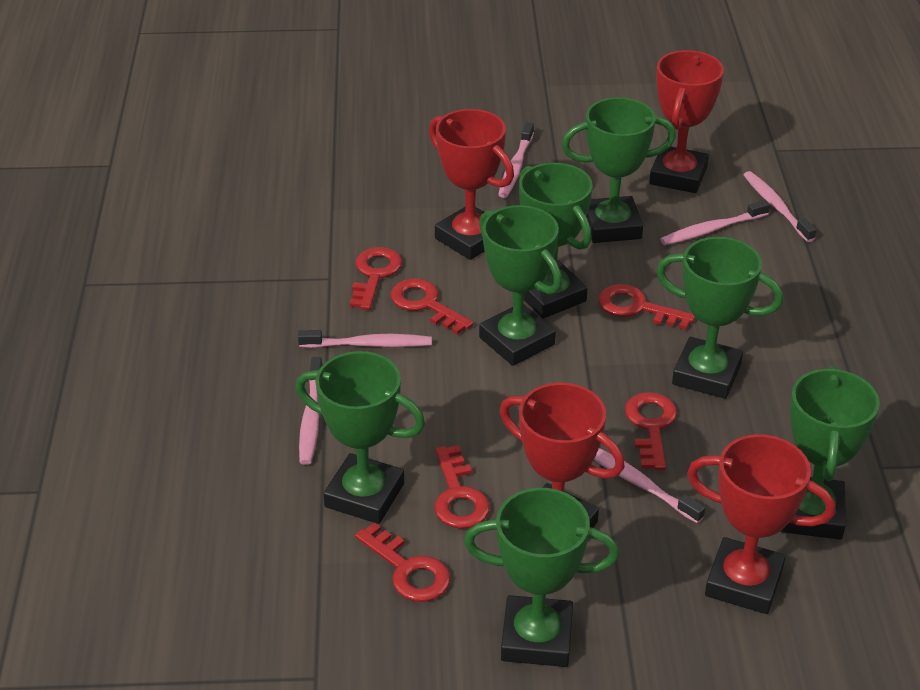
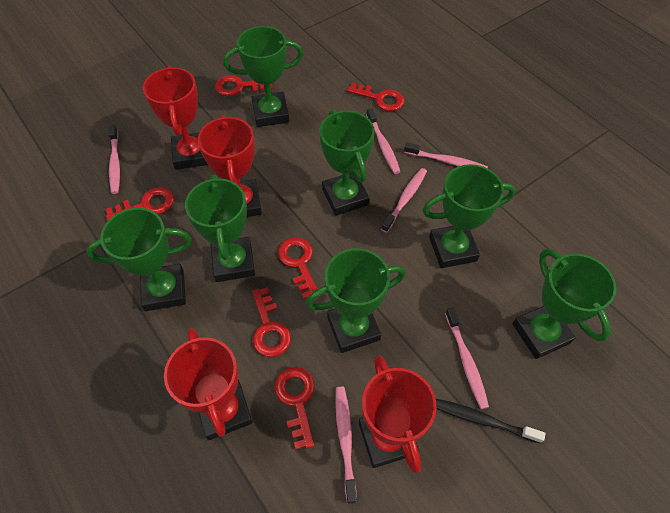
black toothbrush: none = 0 -> [435,398,545,443] = 1

